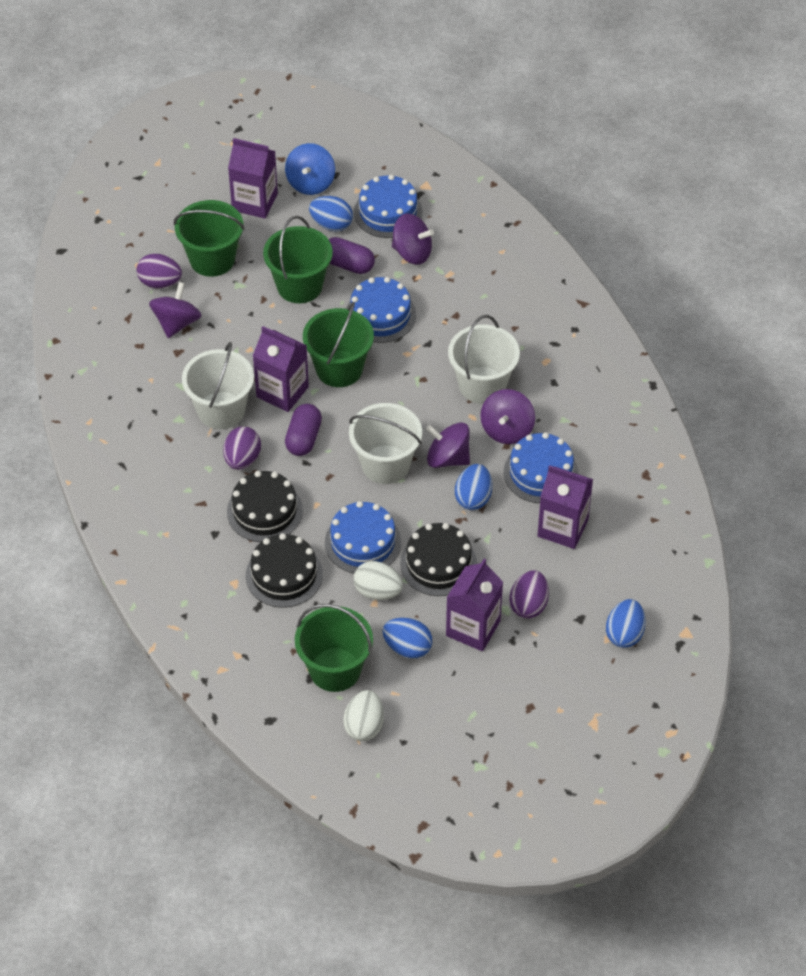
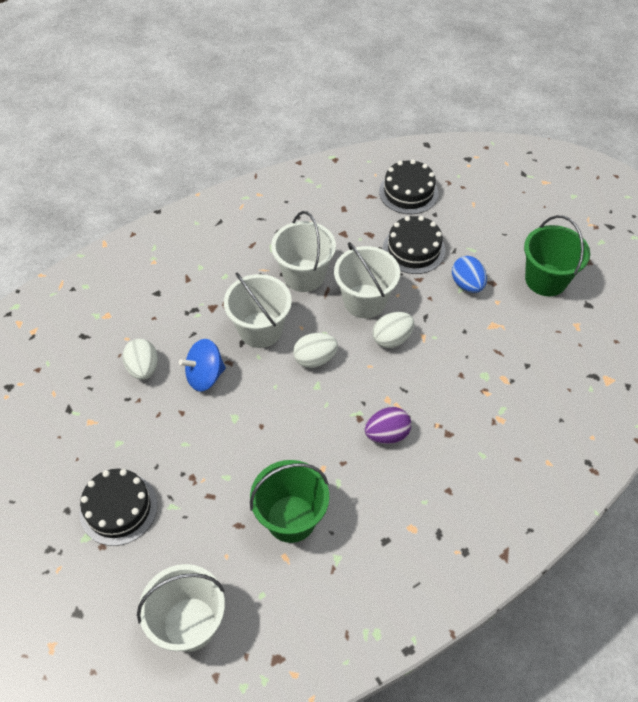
blue cake: [325,501,401,573] [346,277,416,343] [354,175,423,238] [504,432,579,503] = 4 -> none = 0
blue egg: [309,196,353,232] [382,618,432,659] [455,464,492,510] [606,599,646,648] = 4 -> [452,256,487,293] = 1
green bucket: [174,200,245,277] [263,216,333,303] [295,604,373,692] [303,302,374,387] = 4 -> [250,460,329,543] [524,215,590,296] = 2
purple capsule: [285,404,322,456] [329,237,375,274] = 2 -> none = 0
purple carton: [228,138,278,219] [253,326,309,412] [446,559,503,651] [538,465,593,549] = 4 -> none = 0
purple egg: [136,253,182,289] [223,426,261,470] [509,570,549,619] = 3 -> [365,407,411,444] = 1
purple spinning top: [149,282,201,338] [392,214,434,265] [426,422,470,468] [480,389,535,444] = 4 -> none = 0
white bucket: [182,342,254,429] [349,403,422,484] [448,315,520,404] = 3 -> [137,564,225,652] [224,273,292,348] [271,211,336,292] [334,242,400,318] = 4
white egg: [344,690,384,741] [354,561,403,600] = 2 -> [122,339,158,380] [293,333,338,368] [373,312,414,348] = 3

